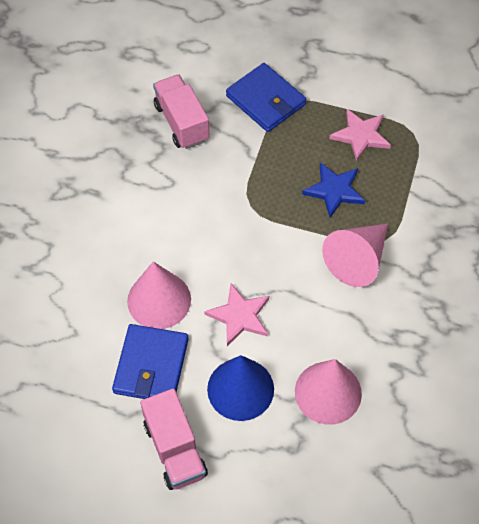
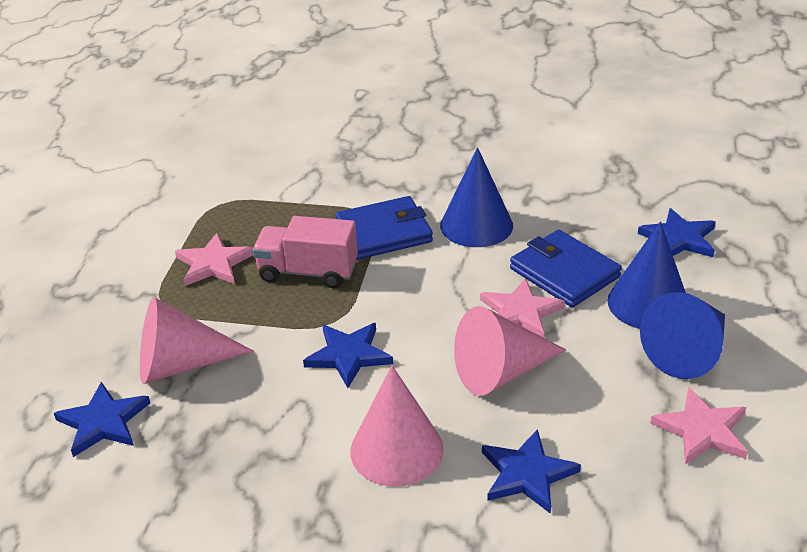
blue cone: [207,355,274,421] = 1 -> [440,147,513,247] [607,221,686,329] [640,292,725,379] = 3
blue star: [302,163,365,218] = 1 -> [54,382,150,457] [303,323,393,388] [482,429,581,514] [638,208,716,257] = 4
pink star: [204,283,269,346] [329,109,391,162] = 2 -> [175,233,253,286] [480,278,565,338] [650,387,748,465] = 3
pink truck: [140,388,208,490] [153,75,210,149] = 2 -> [252,216,358,288] = 1

